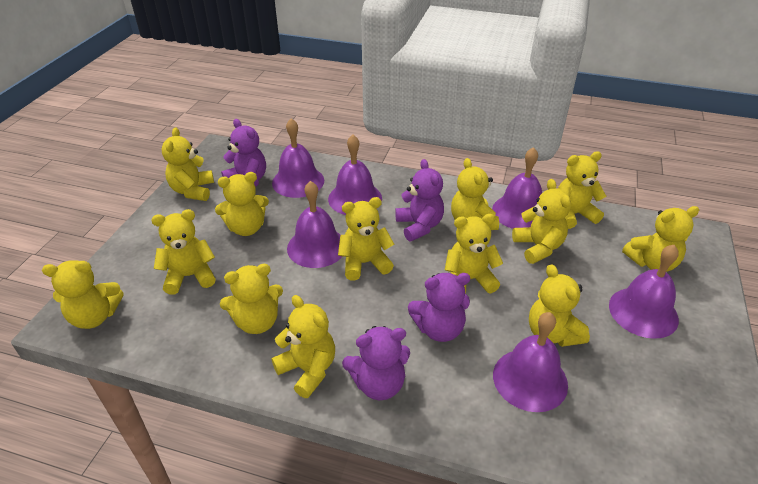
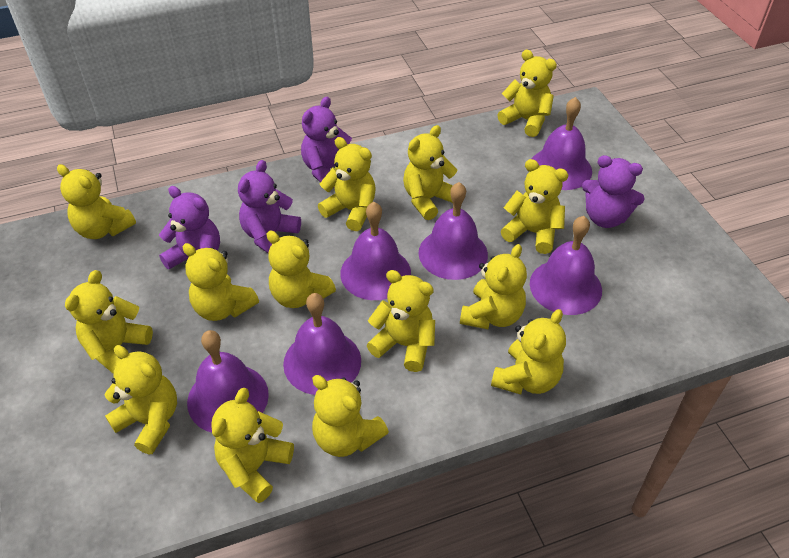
yellow teddy bear: [42,260,124,329] [151,209,216,295] [162,127,214,201] [215,172,269,236] [220,264,283,334] [272,295,335,398] [338,197,394,280] [445,214,503,294] [451,158,499,230] [512,179,571,264] [529,264,590,347] [558,151,606,229] [622,206,699,272] = 13 -> [57,164,136,239] [65,270,153,374] [104,345,177,454] [182,243,259,321] [211,388,294,503] [266,231,336,308] [312,375,389,457] [318,137,376,231] [367,270,435,372] [403,125,458,220] [460,244,527,329] [491,309,566,395] [498,50,557,137] [501,159,568,254] = 14

